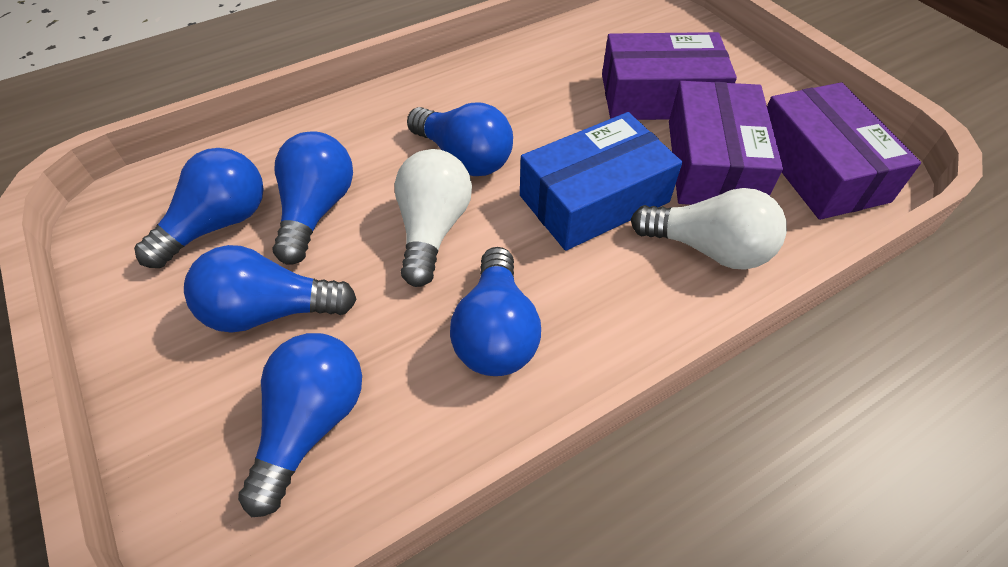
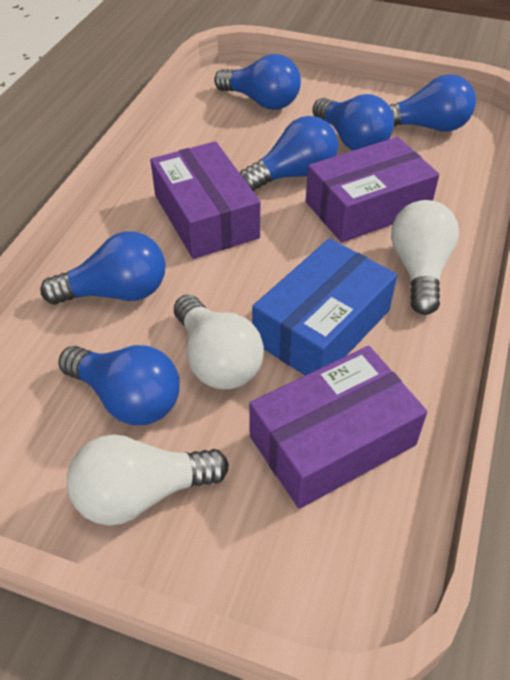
white light bulb: [394,149,472,287] [631,188,787,270] = 2 -> [67,435,229,526] [174,295,264,389] [391,200,459,315] = 3

